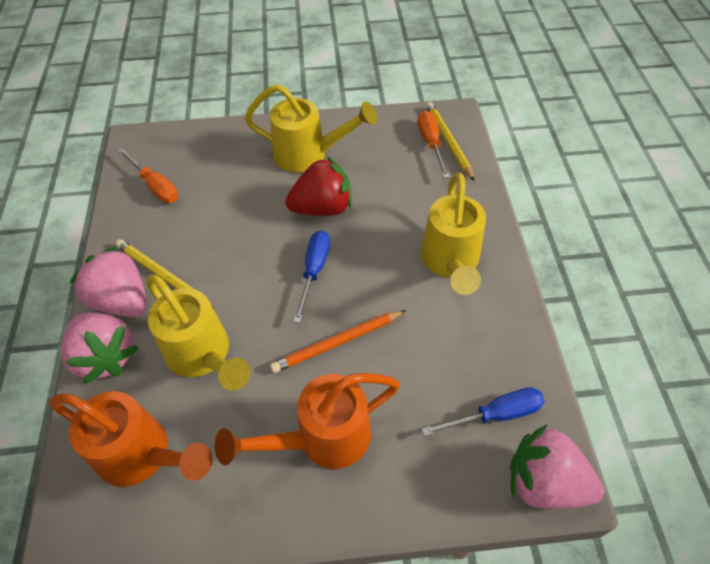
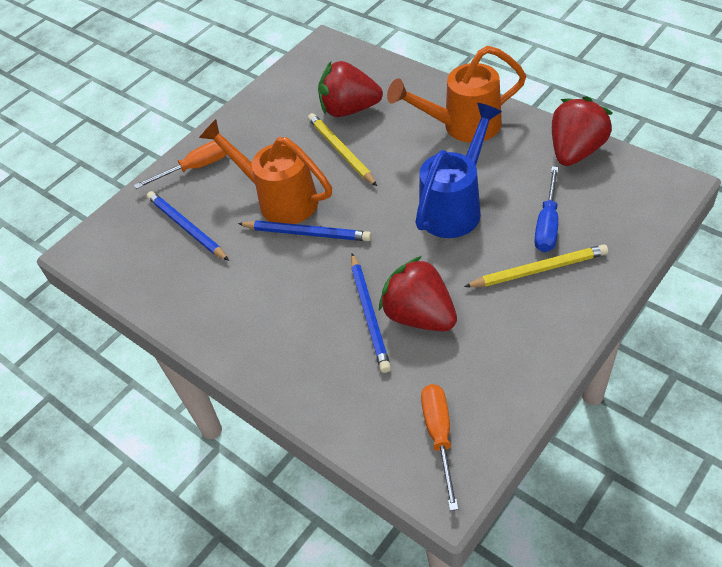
blue pencil: none = 0 -> [147,191,229,261] [238,220,371,241] [351,253,391,373] = 3
blue screwdriver: [293,230,330,323] [422,387,545,436] = 2 -> [534,166,558,252] = 1
blue watering can: none = 0 -> [415,103,502,238] = 1
orange pencil: [270,310,406,373] = 1 -> none = 0
pink strawberry: [61,313,139,384] [70,246,147,317] [510,424,604,509] = 3 -> none = 0
red strawberry: [285,156,352,216] = 1 -> [318,61,383,117] [379,256,457,331] [552,96,613,166] = 3
yellow watering can: [146,275,251,391] [244,84,377,173] [420,173,486,295] = 3 -> none = 0

